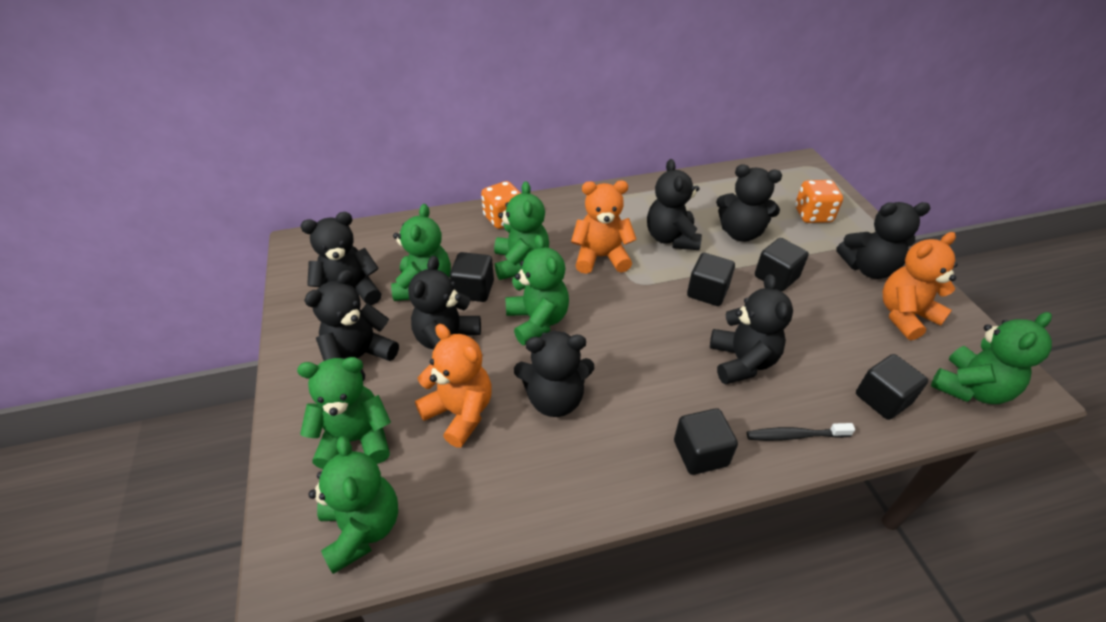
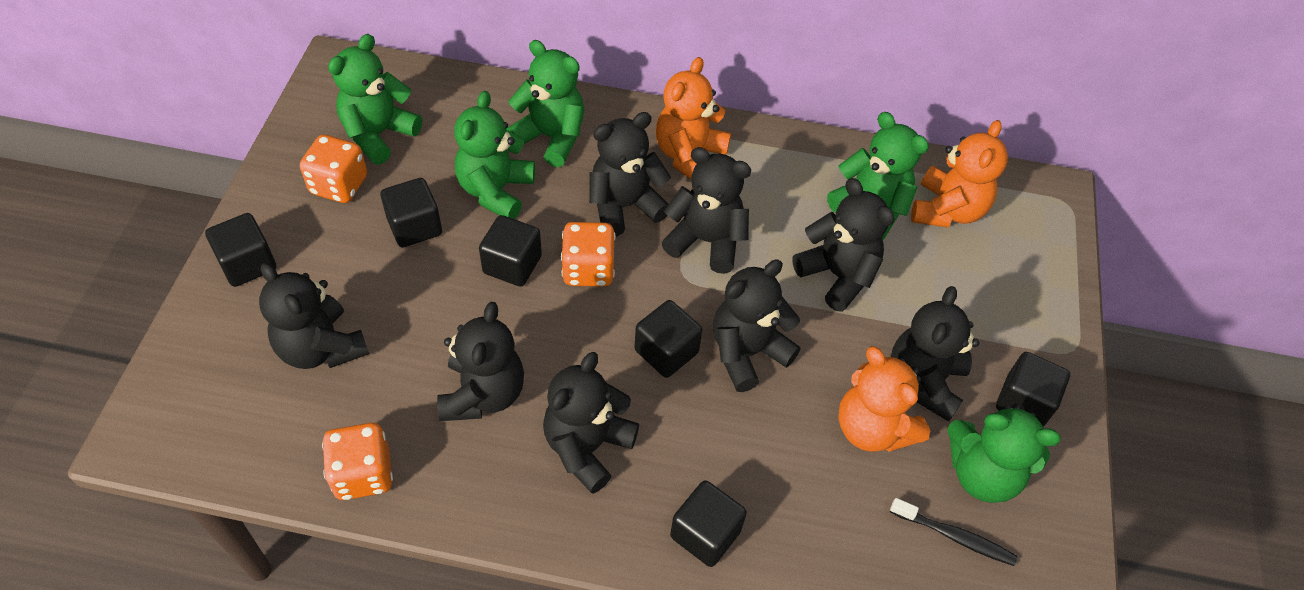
black cube: [450,252,494,302] [674,408,738,475] [687,253,735,306] [755,238,809,291] [856,354,928,420] = 5 -> [205,213,276,287] [381,178,442,247] [479,215,542,287] [634,300,702,378] [670,480,747,567] [996,352,1070,427] = 6
green teddy bear: [297,357,391,469] [308,436,398,574] [391,204,451,301] [494,181,549,280] [505,235,569,345] [931,312,1052,404] = 6 -> [328,34,422,164] [454,91,535,219] [506,40,584,167] [827,112,929,240] [947,404,1061,503] = 5
orange dice: [481,181,520,229] [795,180,843,223] = 2 -> [300,134,367,203] [322,423,393,500] [561,222,616,287] = 3

